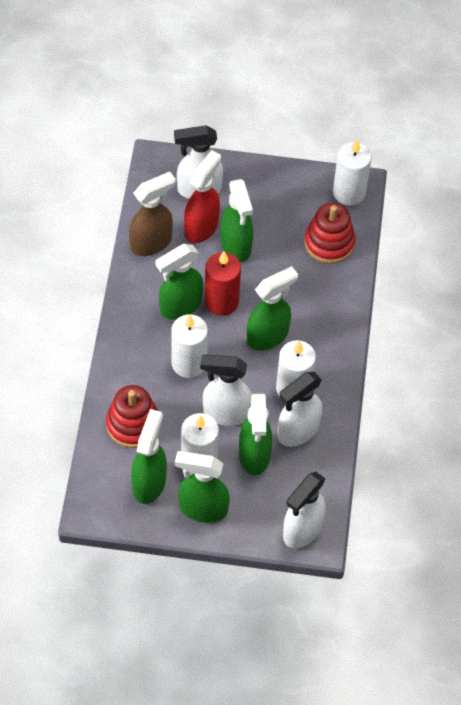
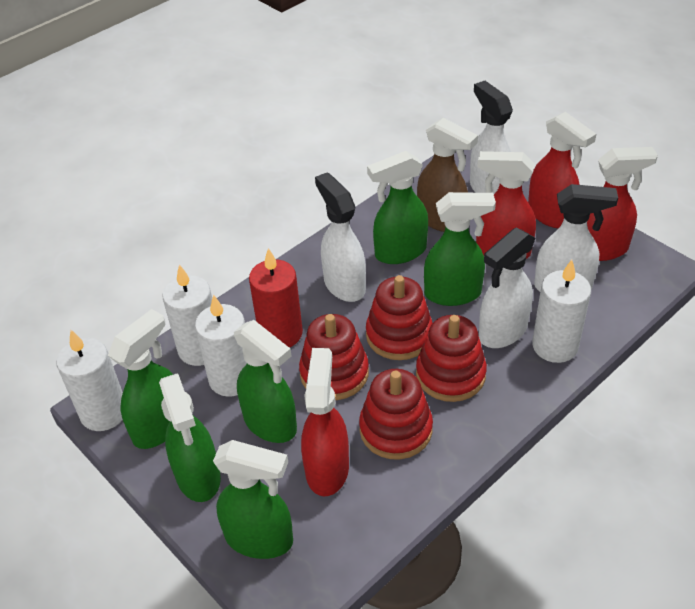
red spray bottle: [184,150,221,243] = 1 -> [301,348,349,496] [476,151,536,259] [528,112,596,228] [587,147,658,261] = 4
red stacking toy: [106,385,158,448] [304,203,355,264] = 2 -> [299,314,369,400] [359,369,433,460] [366,275,433,360] [416,315,487,402] = 4

